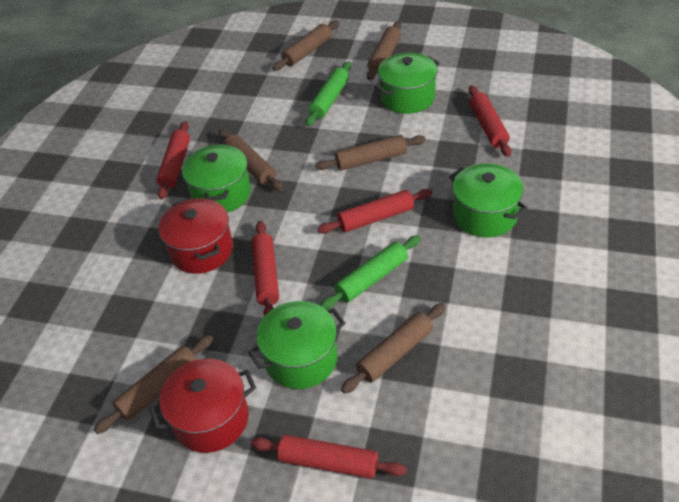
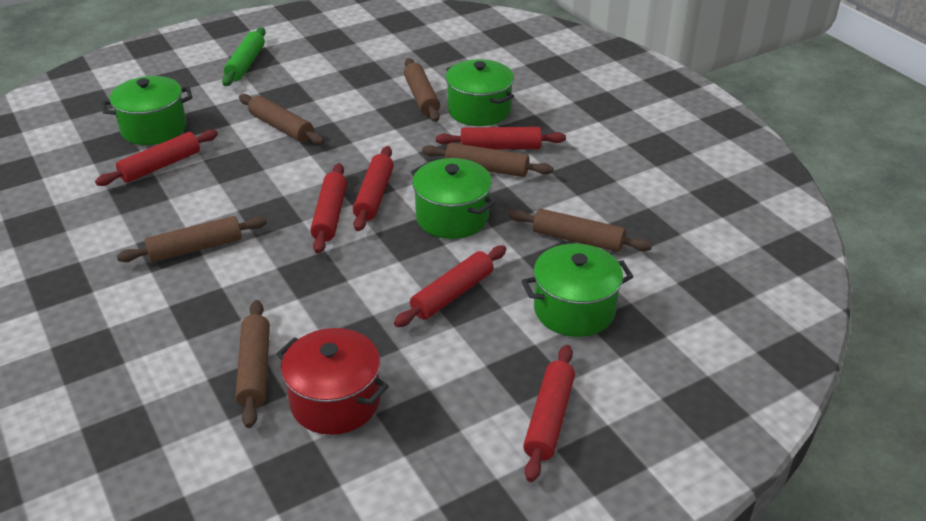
green rolling pin: [305,62,351,126] [320,235,421,310] = 2 -> [222,27,266,86] = 1
red pot: [150,359,256,453] [159,198,233,274] = 2 -> [276,328,389,435] = 1
red rolling pin: [157,121,190,200] [251,221,279,316] [251,435,407,479] [317,189,433,234] [469,85,511,157] = 5 -> [95,130,218,186] [310,163,347,254] [353,146,394,231] [394,245,506,327] [436,127,566,149] [523,345,575,482] = 6

